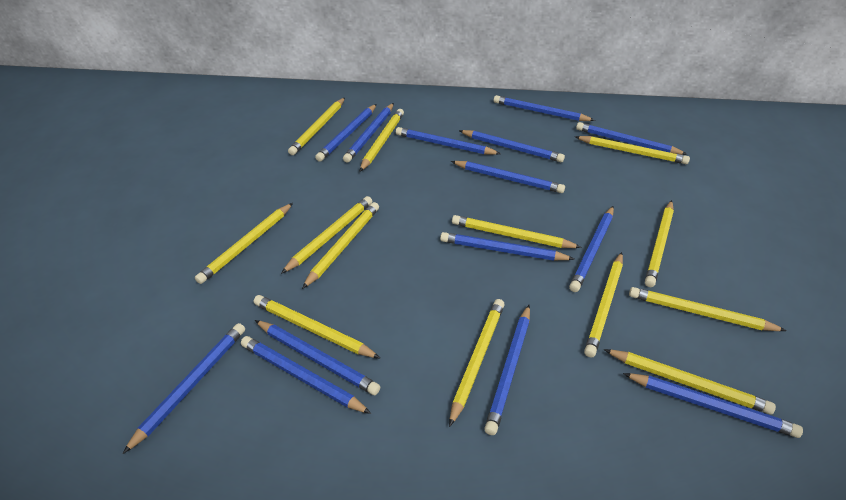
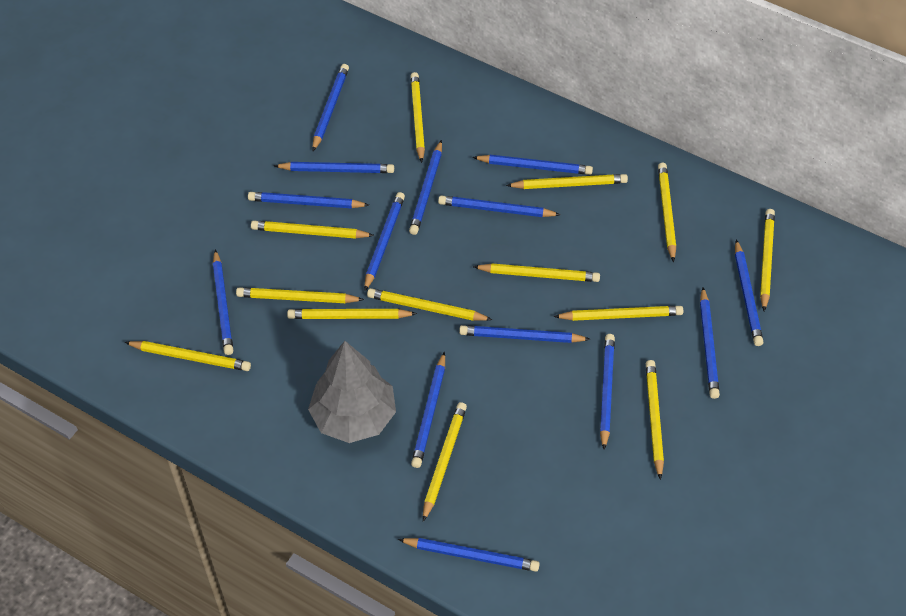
grey tree: none = 0 -> [308,341,396,443] = 1

